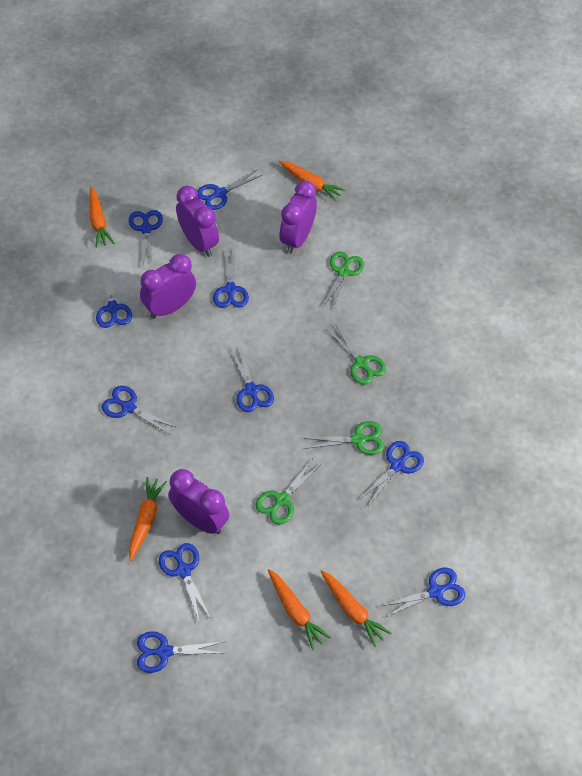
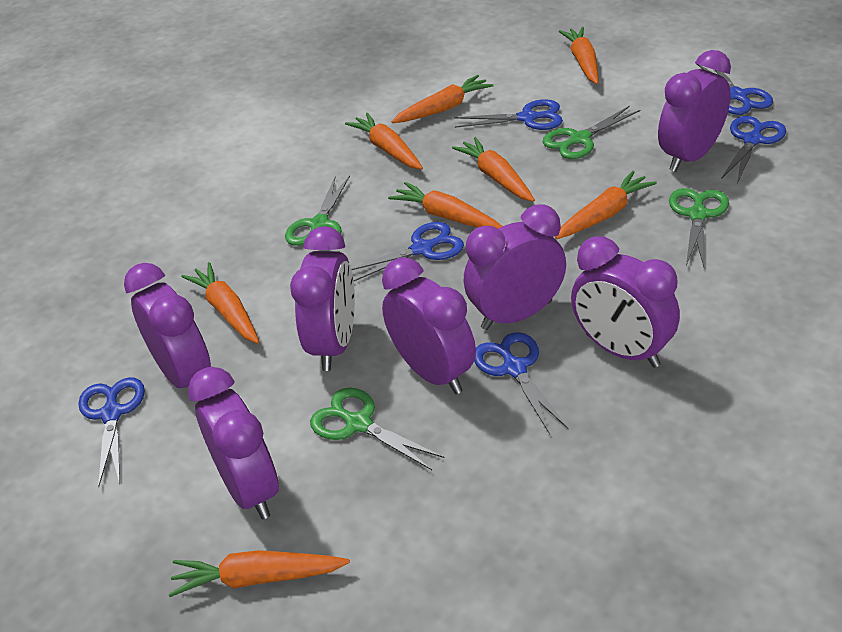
blue scissors: [96,268,132,328] [102,386,176,435] [129,210,163,266] [137,631,223,673] [159,543,210,622] [197,170,262,210] [213,249,249,308] [230,346,274,412] [360,441,424,506] [382,568,465,617] = 10 -> [78,377,145,487] [351,222,464,281] [454,99,563,130] [474,332,569,434] [697,64,773,115] [721,116,786,183] = 6
orange carrot: [89,187,114,247] [129,477,167,561] [268,569,331,650] [279,161,345,201] [320,570,391,647] = 5 -> [169,550,350,597] [181,262,259,344] [345,113,423,169] [388,182,503,229] [391,75,494,123] [452,137,535,202] [555,171,657,239] [559,27,598,84] = 8
purple clock: [140,254,196,319] [168,469,229,534] [176,186,219,257] [279,181,317,254] = 4 -> [124,263,211,388] [188,367,279,519] [290,226,355,371] [382,257,476,394] [464,204,566,330] [571,236,680,368] [658,50,731,172] = 7

